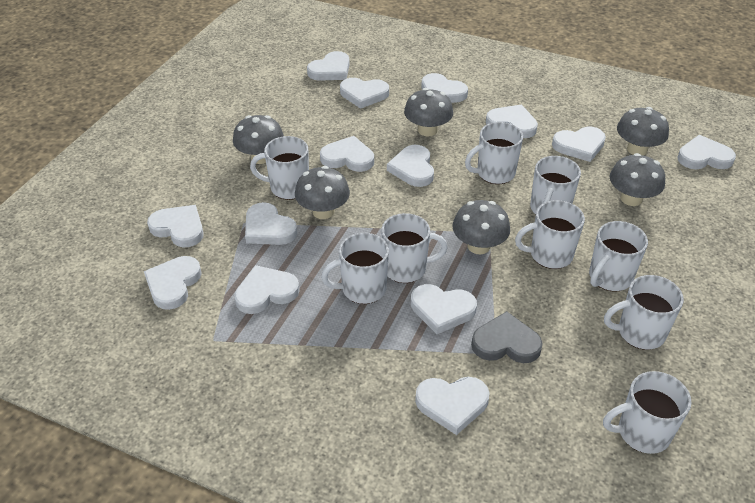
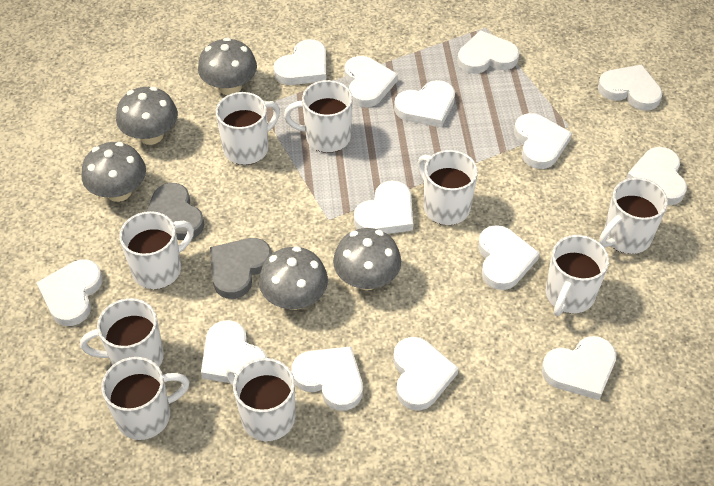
grey heart: [471,311,543,363] = 1 -> [146,183,204,240] [210,238,272,299] = 2
grey mushroom: [233,115,284,164] [295,166,350,219] [404,88,453,136] [452,200,510,254] [610,153,665,206] [617,107,669,156] = 6 -> [81,142,146,202] [116,86,178,145] [198,37,257,95] [259,246,328,310] [333,228,401,290] = 5

